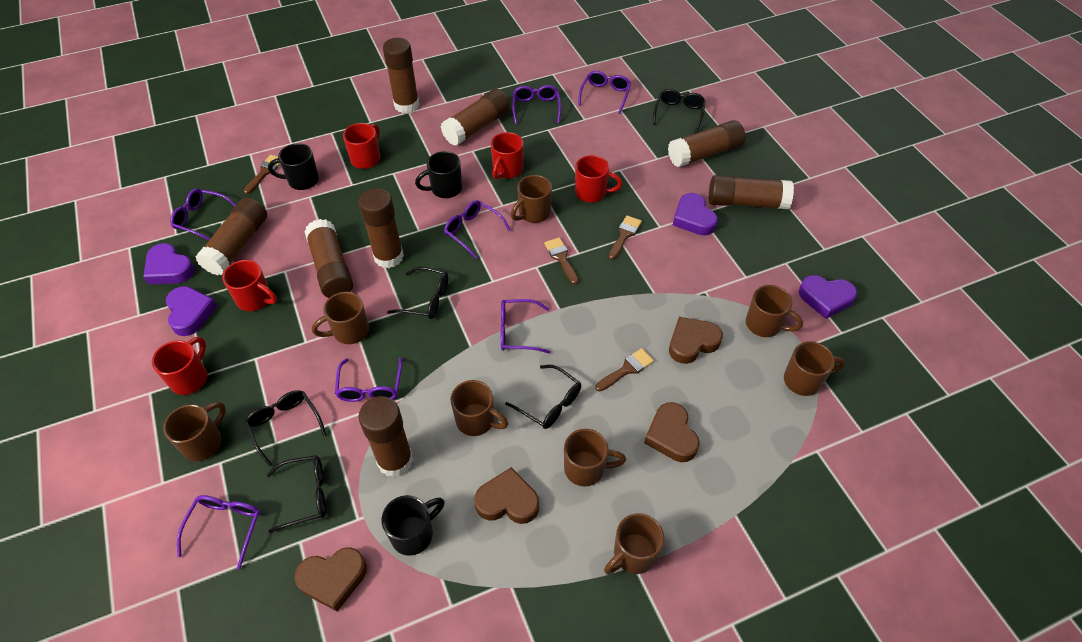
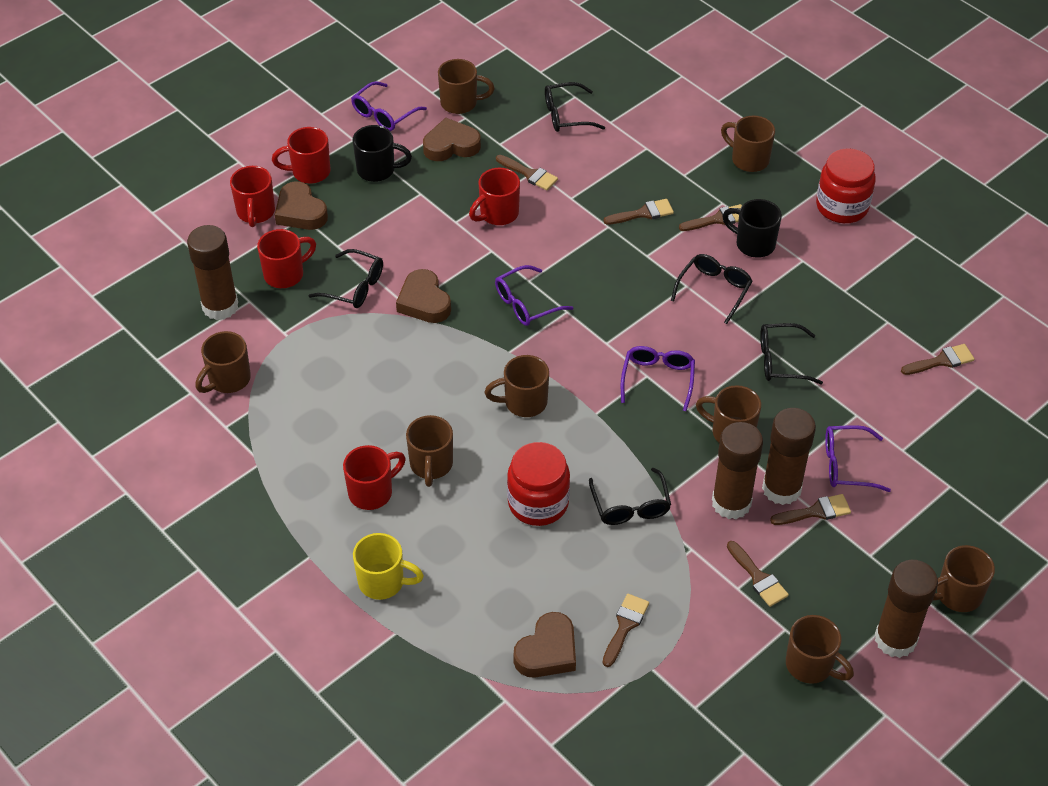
black mug: [268,143,319,190] [381,495,444,556] [415,151,462,198] = 3 -> [353,125,412,182] [722,199,782,258] = 2
brown brush: [243,155,280,194] [544,237,579,284] [595,348,654,391] [609,215,642,260] = 4 -> [496,155,558,190] [603,594,649,667] [604,199,674,225] [679,204,742,231] [727,541,789,607] [770,494,851,525] [901,344,975,375] = 7
brown glue stick: [195,198,267,275] [304,219,353,298] [358,188,404,268] [358,396,413,477] [383,38,419,114] [441,89,510,146] [668,120,745,167] [709,175,794,209] = 8 -> [187,225,238,320] [712,422,763,519] [762,408,816,505] [875,560,938,658] = 4
purple glasses: [170,189,236,240] [177,495,261,570] [335,357,402,402] [444,200,510,259] [501,299,550,354] [512,85,561,125] [578,71,631,114] = 7 -> [351,81,427,131] [495,265,574,326] [621,346,695,411] [825,425,891,492] = 4
purple heart: [144,243,195,285] [166,286,217,336] [673,193,718,235] [799,275,857,319] = 4 -> none = 0
red jar: none = 0 -> [507,442,570,526] [816,148,876,223] = 2
yellow mug: none = 0 -> [353,533,424,600] = 1

